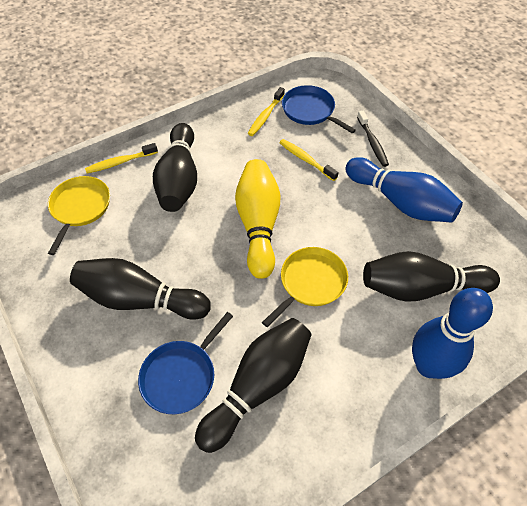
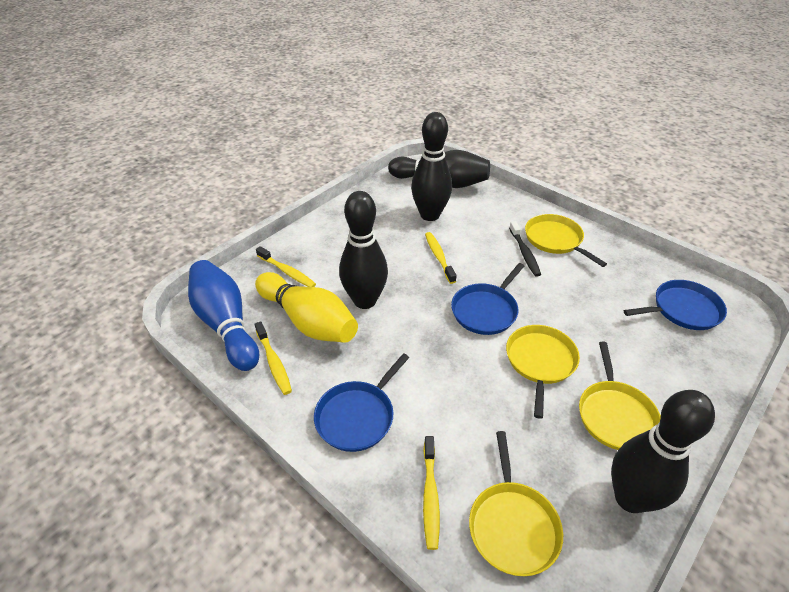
blue bowling pin: [345,157,463,223] [412,288,493,379] = 2 -> [188,260,259,371] = 1
blue pan: [138,312,233,414] [282,85,356,133] = 2 -> [314,353,409,452] [451,263,524,335] [624,280,727,330] = 3
yellow pan: [48,176,110,255] [262,247,348,327] = 2 -> [469,431,563,576] [506,325,580,419] [525,214,607,267] [579,342,661,450] = 4
yellow toothbrush: [85,143,158,173] [248,87,285,136] [279,139,339,181] = 3 -> [255,321,292,395] [256,246,316,287] [423,436,440,550] [425,232,457,284] = 4

